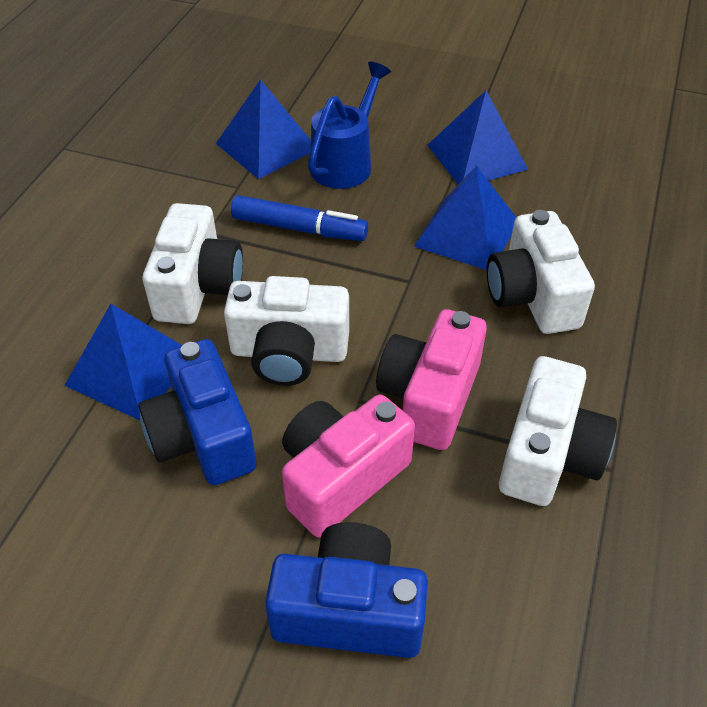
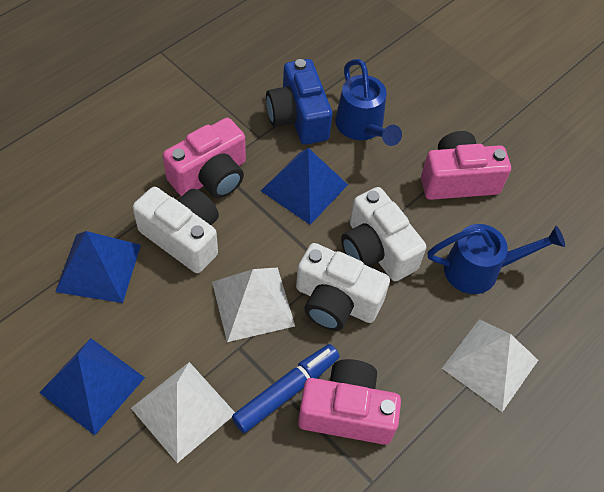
blue camera: [138,339,256,485] [265,522,428,658] = 2 -> [266,59,332,145] = 1
blue pyramid: [64,304,182,420] [216,79,311,179] [414,166,516,270] [428,90,528,184] = 4 -> [39,338,145,435] [55,231,141,303] [261,148,348,225] = 3
blue watering can: [308,62,391,189] = 1 -> [335,59,402,146] [427,224,565,294] = 2
pink camera: [282,395,415,537] [376,309,487,450] = 2 -> [163,118,246,198] [298,359,401,445] [421,131,511,200] = 3
white camera: [143,203,243,324] [224,276,349,386] [487,210,595,334] [499,356,617,506] = 4 -> [133,187,219,273] [296,243,390,331] [341,187,426,281] = 3
white pyramid: none = 0 -> [131,362,235,463] [212,267,295,342] [442,319,538,412] = 3

